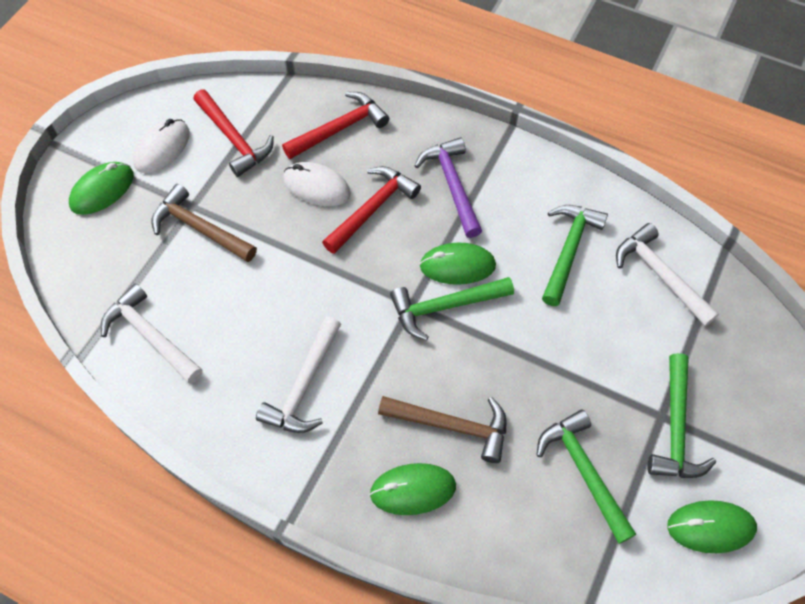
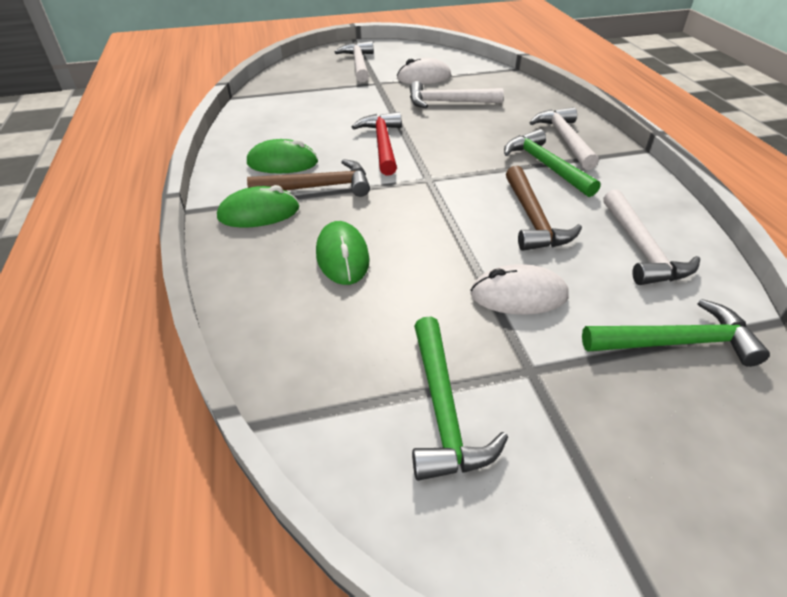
green hammer: [390,277,514,341] [537,409,637,544] [542,205,608,306] [647,353,716,478] = 4 -> [412,317,508,481] [504,129,600,197] [582,299,770,367] = 3
green mouse: [69,162,134,215] [370,463,456,515] [420,243,496,285] [667,500,757,553] = 4 -> [217,185,299,227] [247,139,318,173] [316,221,370,285] = 3
purple hammer: [415,137,482,238] = 1 -> none = 0
red hammer: [193,89,274,177] [282,92,389,159] [322,166,421,254] = 3 -> [352,112,402,176] = 1
white hammer: [101,283,202,384] [256,316,341,433] [616,223,719,326] = 3 -> [335,41,373,82] [410,81,504,108] [530,107,599,170] [603,189,700,285] = 4

